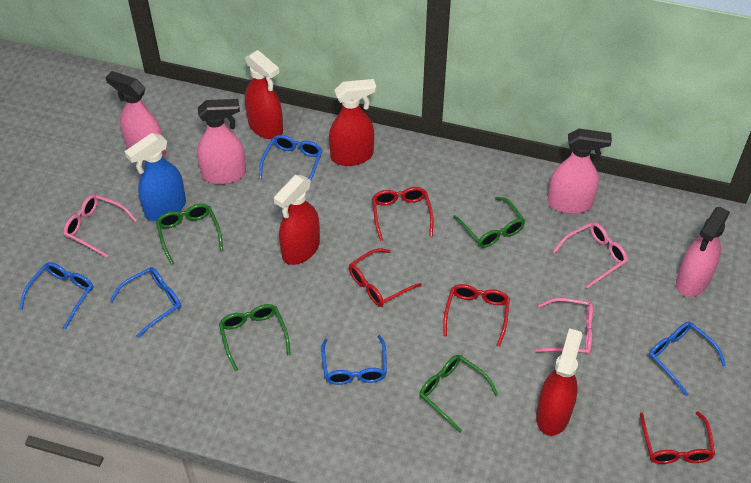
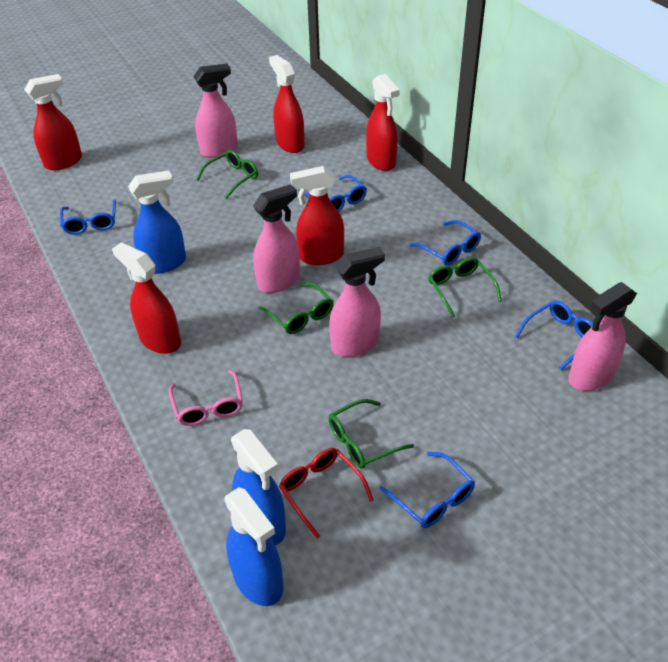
blue spray bottle: [124,133,186,221] = 1 -> [128,170,186,274] [224,487,284,606] [231,429,286,545] = 3
pink glasses: [64,194,136,258] [535,298,593,355] [553,222,628,289] = 3 -> [169,370,243,426] = 1
red glasses: [349,248,422,307] [372,187,434,241] [443,284,510,347] [640,411,715,464] = 4 -> [279,448,374,539] = 1
red spray bottle: [245,50,283,139] [274,175,320,265] [329,79,376,166] [536,328,582,436] = 4 -> [24,74,82,170] [112,242,181,354] [269,55,305,153] [290,166,344,265] [366,74,400,171] = 5

